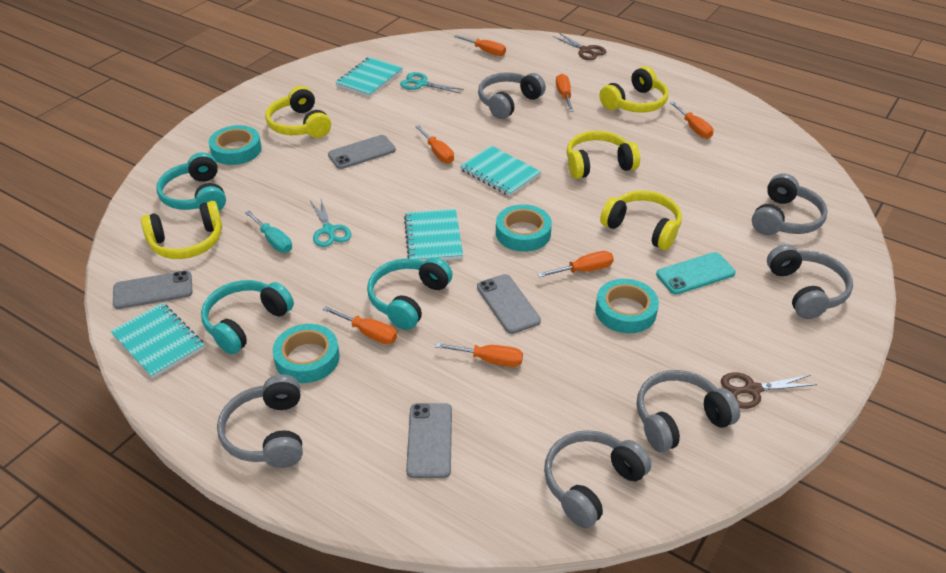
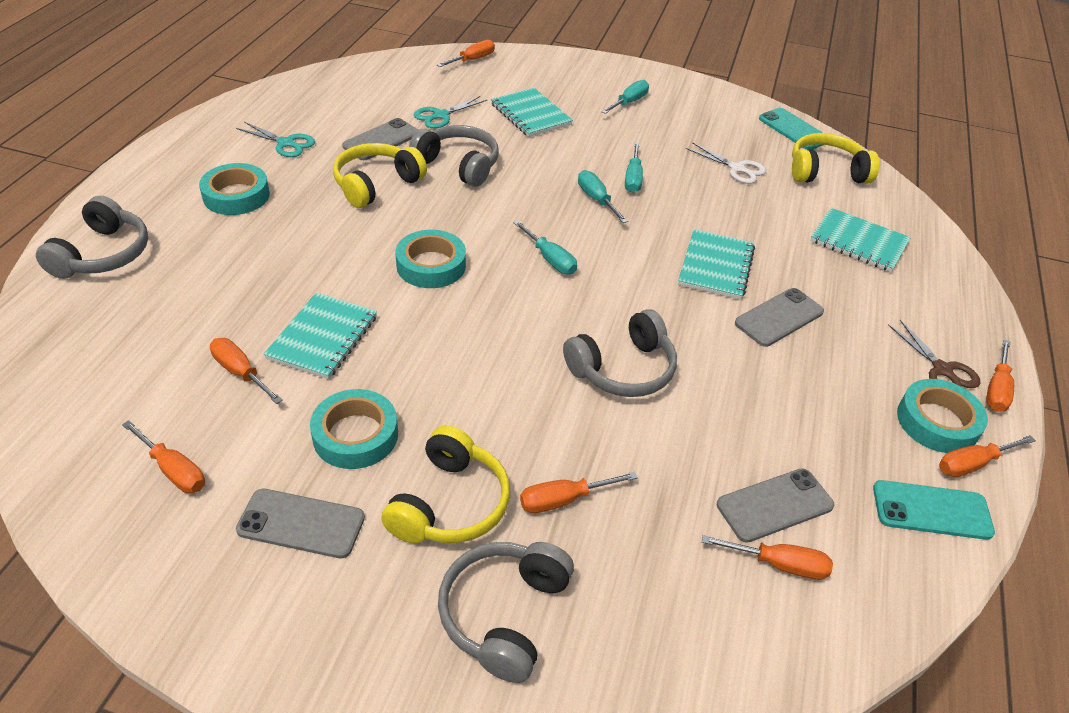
brown scissors: [553,33,606,60] [721,372,817,409] = 2 -> [888,320,980,388] = 1
grey headphones: [217,374,303,468] [478,72,546,119] [544,430,652,528] [637,370,740,452] [752,173,828,235] [767,244,853,319] = 6 -> [36,196,148,279] [409,125,499,187] [438,542,574,683] [563,309,677,397] = 4
turquoise headphones: [156,152,226,211] [201,280,294,354] [367,257,452,330] = 3 -> none = 0
turquoise phone: [656,252,735,295] = 1 -> [759,108,823,150] [873,480,995,540] = 2
turquoise screwdriver: [245,211,292,253] = 1 -> [513,220,577,275] [578,170,628,223] [601,80,649,114] [625,142,643,193] = 4
white scissors: none = 0 -> [686,142,766,184] = 1
yellow headphones: [141,201,222,259] [265,86,331,138] [567,131,640,179] [600,66,668,113] [600,191,682,250] = 5 -> [333,143,427,208] [381,425,510,543] [792,133,879,184] = 3

